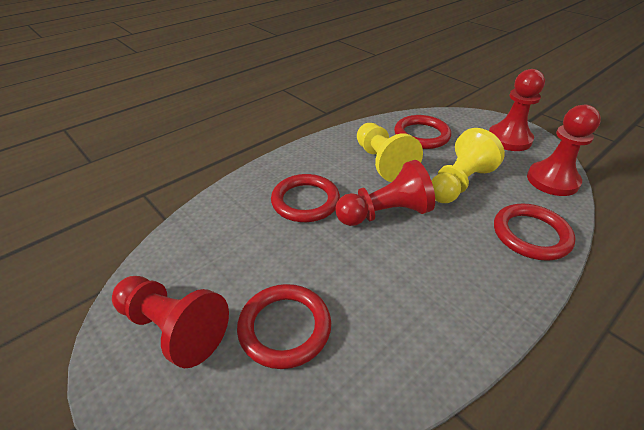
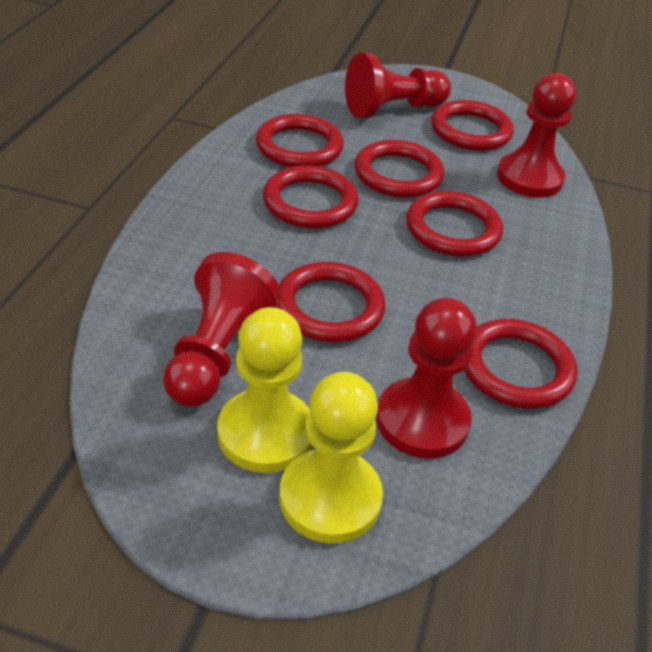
red ring: [237,284,331,369] [271,174,340,222] [394,115,451,149] [494,204,576,261] = 4 -> [256,114,344,167] [263,165,359,228] [277,262,386,342] [355,140,444,198] [406,191,503,257] [431,100,514,151] [464,319,577,409] = 7

